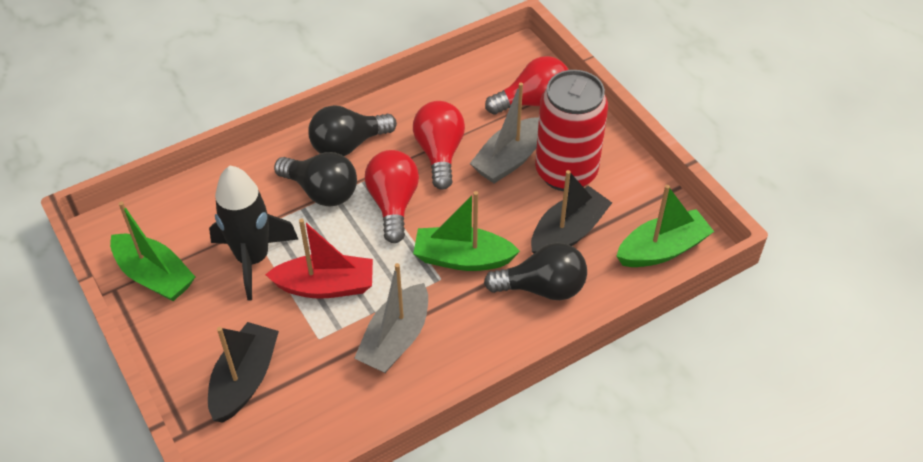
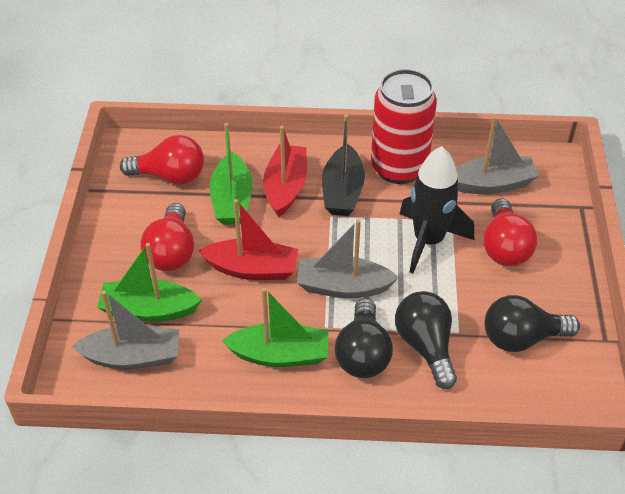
black boat: [208,322,279,423] [531,170,612,254] = 2 -> [322,114,365,216] = 1
grey boat: [354,263,428,373] [470,82,539,184] = 2 -> [72,291,179,369] [297,219,399,298] [456,116,539,194] = 3
red boat: [265,219,373,299] = 1 -> [199,199,298,280] [263,126,307,217] = 2

